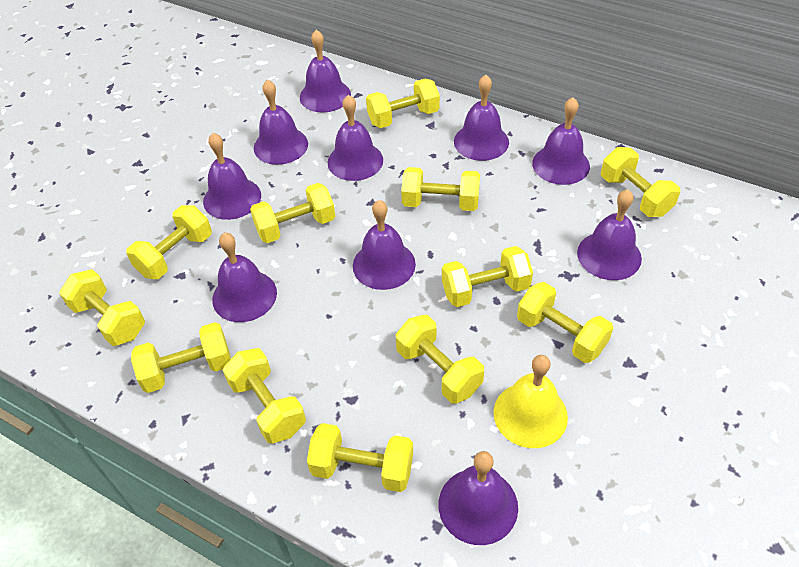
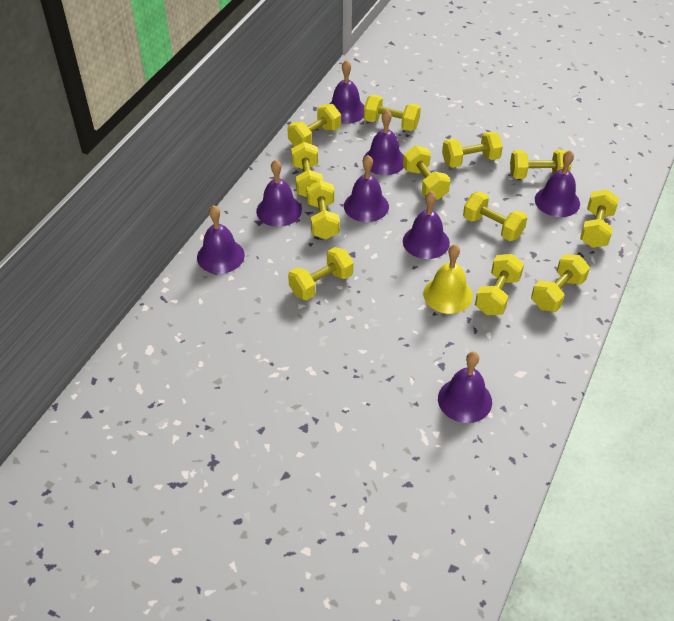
purple bell: [203,133,261,220] [212,232,277,322] [254,80,308,165] [300,30,351,113] [328,95,383,181] [353,200,416,290] [439,451,518,545] [454,75,509,161] [532,97,590,185] [577,189,642,280] = 10 -> [197,205,245,274] [256,160,302,227] [329,60,364,124] [344,155,389,222] [363,110,404,175] [403,191,450,259] [438,352,492,423] [535,150,580,217] = 8

